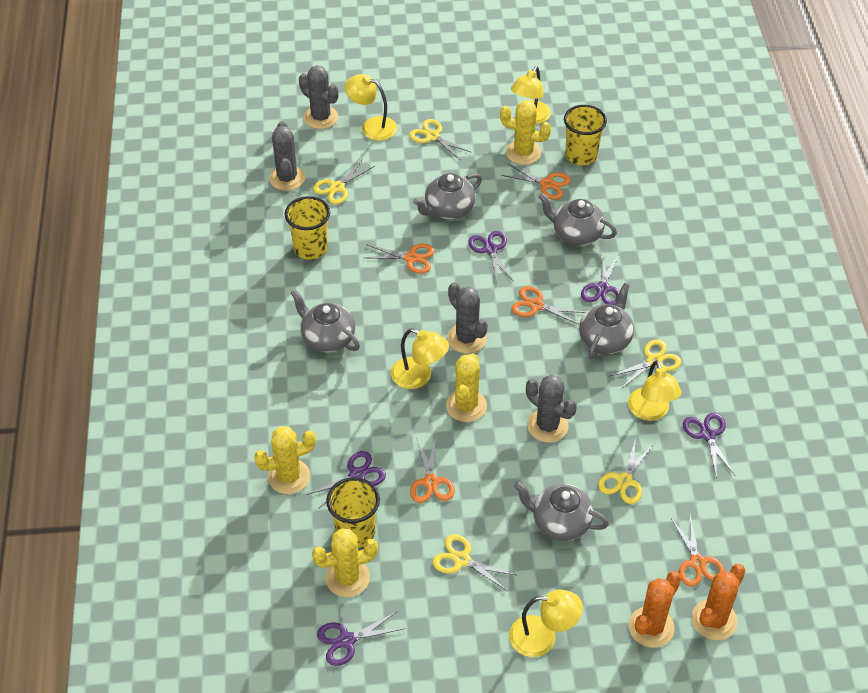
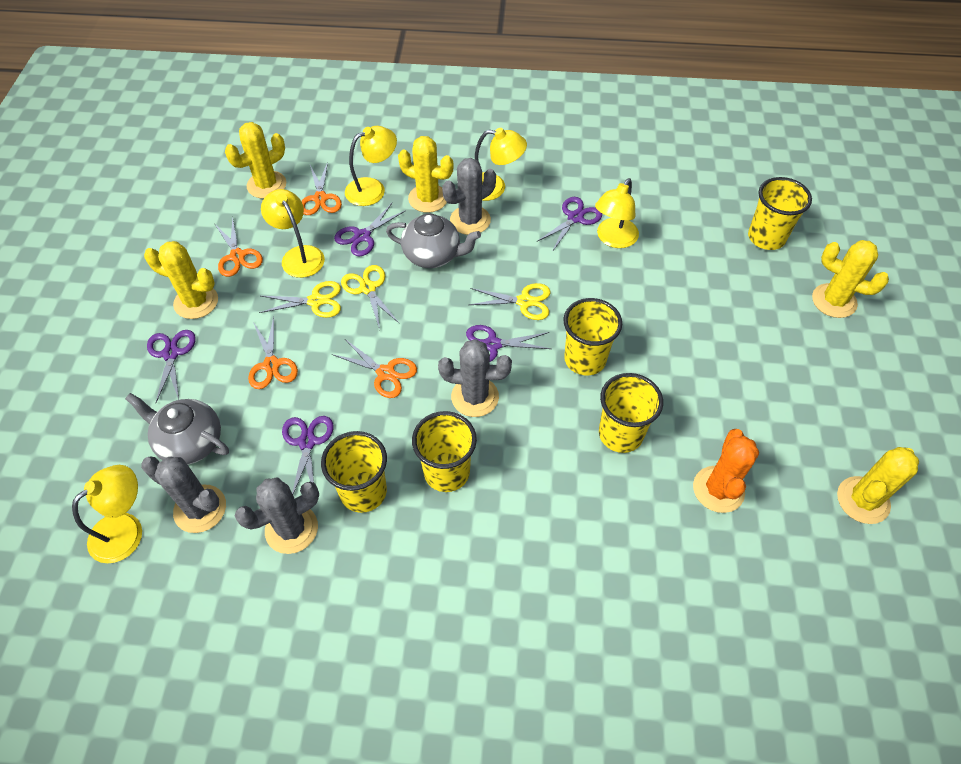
grey teapot: [291,290,360,353] [413,173,482,219] [514,481,609,541] [538,193,617,246] [579,283,634,359] = 5 -> [125,393,229,465] [386,214,481,268] = 2
orange cactus: [629,571,681,648] [691,564,746,640] = 2 -> [693,429,759,513] = 1
orange scissors: [364,244,435,274] [410,437,455,503] [502,164,571,200] [512,286,586,325] [670,515,725,587] = 5 -> [214,216,263,277] [248,317,298,389] [302,162,342,215] [332,339,417,398] = 4
yellow cactus: [254,426,316,494] [312,528,378,597] [446,353,487,422] [500,100,551,165] = 4 -> [144,241,218,319] [225,122,286,199] [398,136,453,213] [812,240,889,318] [837,447,919,524] = 5
yellow cup: [285,196,330,260] [326,477,380,548] [564,105,607,165] = 3 -> [321,431,387,513] [412,411,477,492] [563,298,622,375] [599,373,663,453] [748,177,812,250] = 5
yellow scissors: [313,159,375,204] [409,119,472,160] [433,534,516,591] [598,438,654,504] [610,339,681,390] = 5 -> [259,281,341,318] [341,265,399,329] [469,283,550,320] = 3

